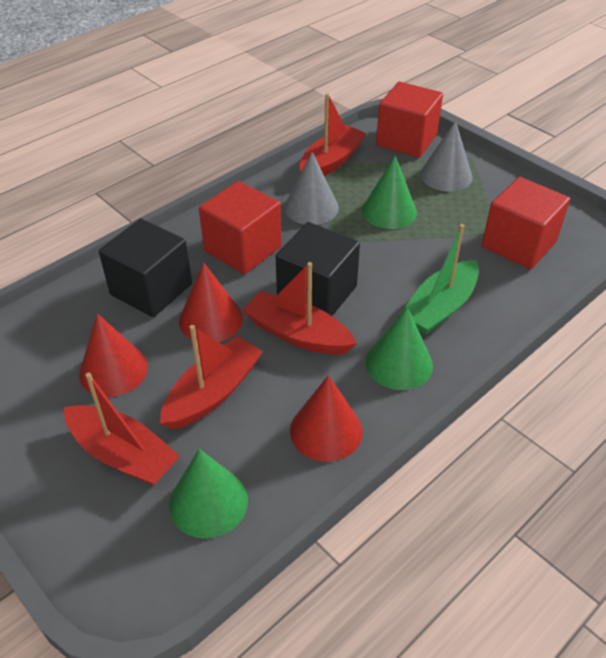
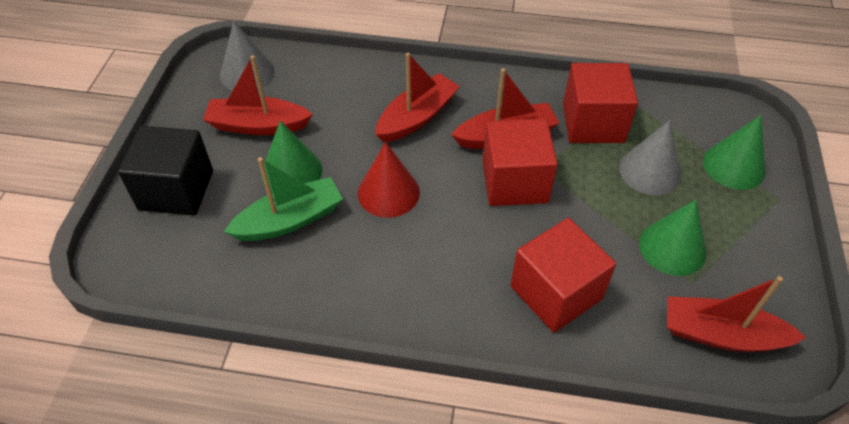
black cube: [99,219,192,317] [276,222,360,316] = 2 -> [118,126,213,216] = 1
red cone: [79,314,148,397] [179,263,243,342] [290,375,363,462] = 3 -> [358,142,420,218] = 1

